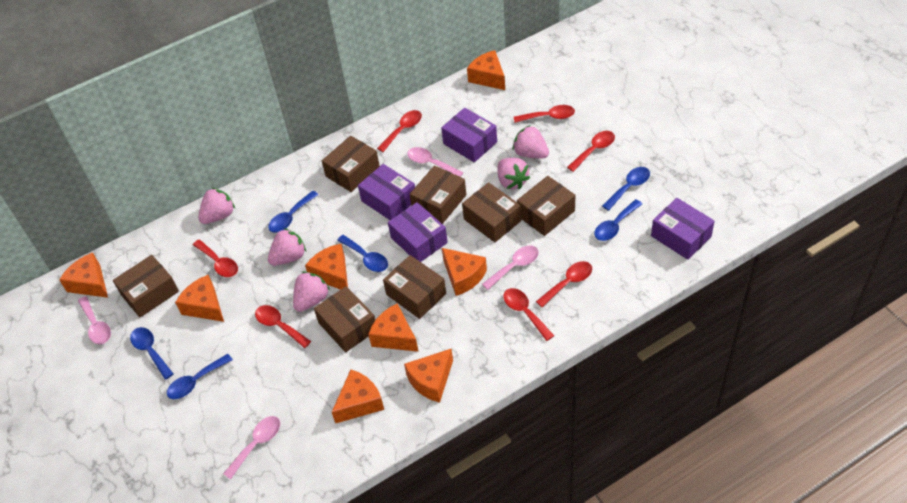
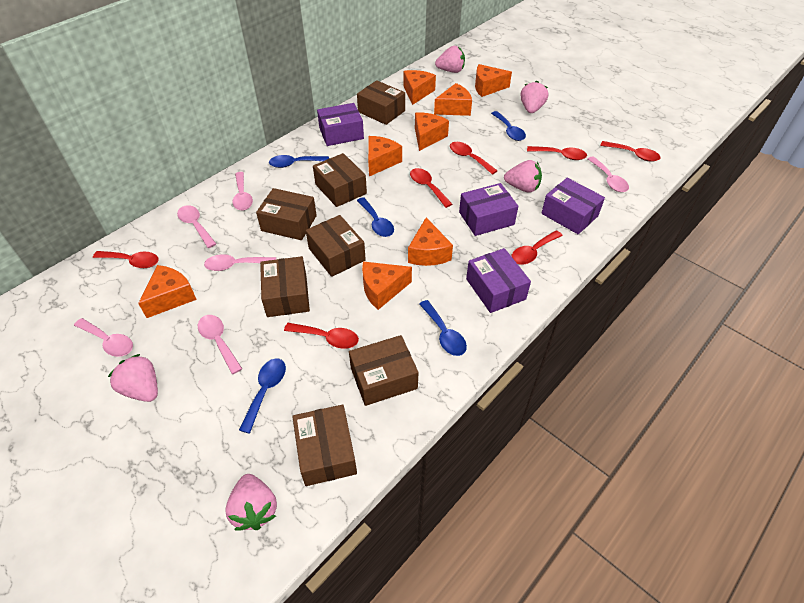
blue spoon: [130,327,173,379] [167,354,233,399] [268,191,319,233] [337,235,388,272] [594,199,642,241] [602,167,650,211] = 6 -> [239,358,286,434] [269,155,329,168] [357,197,394,237] [419,300,467,356] [491,111,526,141] = 5
pink spoon: [78,296,111,344] [223,416,280,479] [407,147,463,177] [482,245,539,290] = 4 -> [74,318,133,357] [177,205,216,248] [198,315,242,374] [204,254,276,271] [232,172,253,210] [588,157,629,192] = 6

